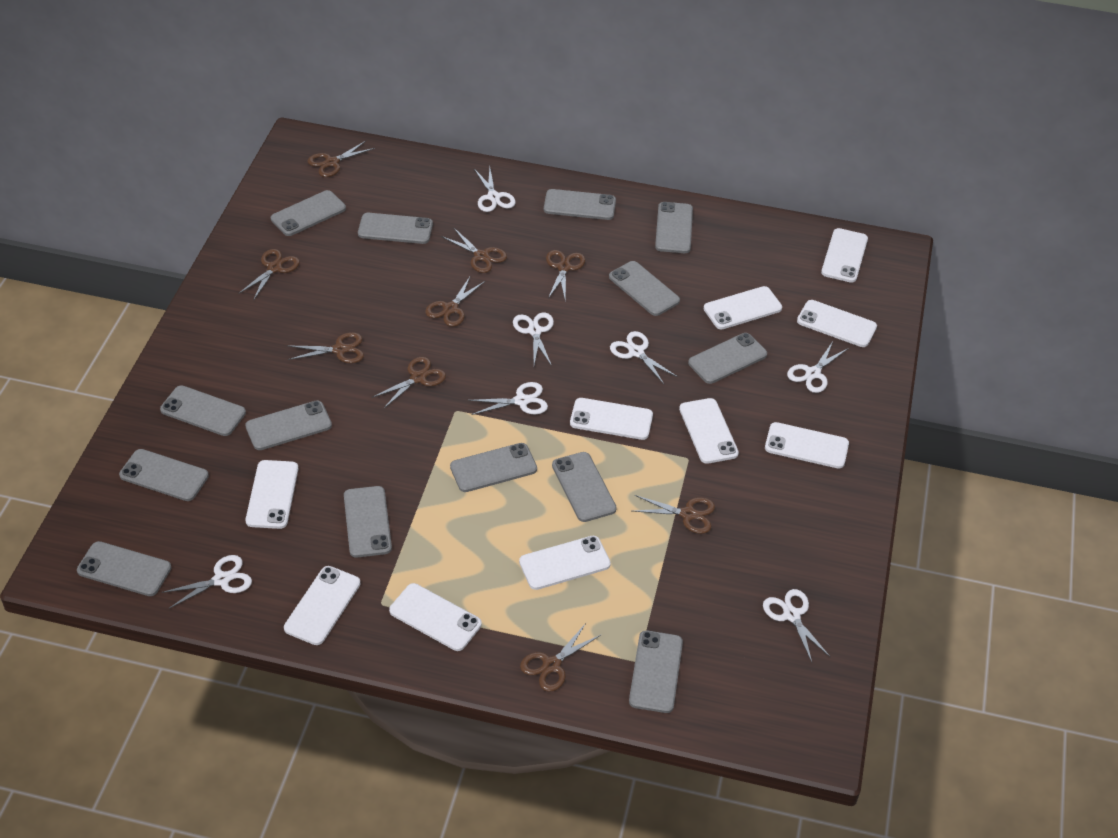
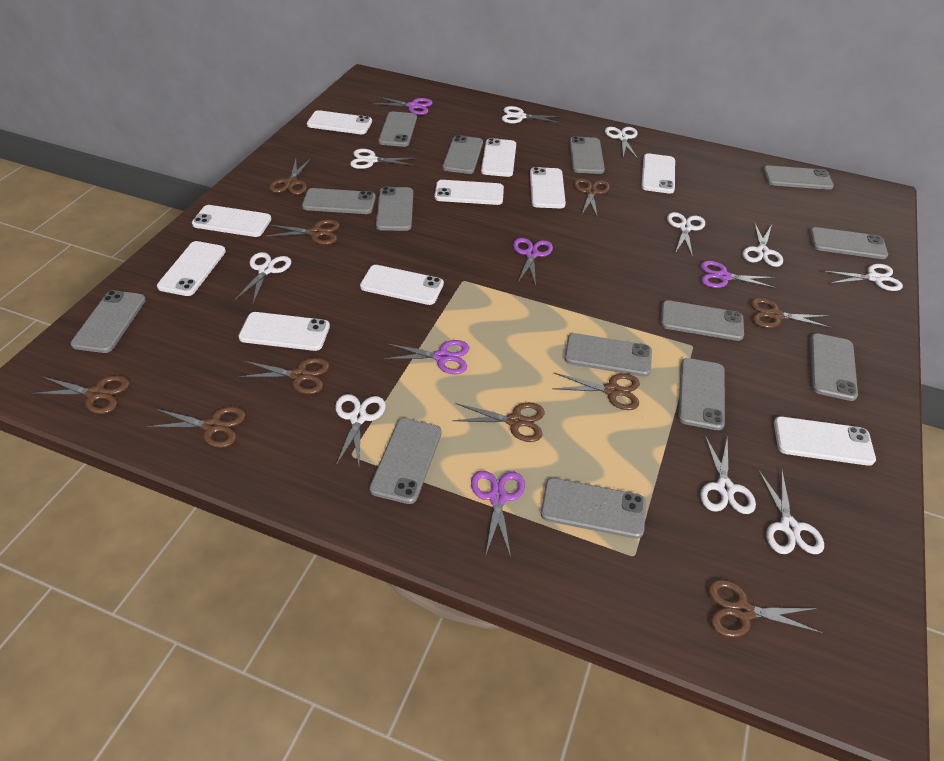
brown scissors: [238,249,300,301] [287,332,364,363] [307,141,375,177] [372,357,446,408] [425,275,485,327] [441,227,507,273] [520,623,601,692] [546,250,585,298] [633,495,715,534] = 9 -> [31,375,130,414] [146,407,246,448] [238,358,329,394] [265,220,340,245] [270,158,311,195] [452,402,545,442] [552,373,640,410] [574,178,610,218] [708,580,823,638] [750,298,833,328] = 10
purple scissors: none = 0 -> [373,96,433,115] [383,340,469,374] [471,471,525,557] [513,238,553,286] [701,261,776,288] = 5
white scissors: [162,555,252,609] [468,382,548,415] [474,166,516,212] [513,312,554,366] [610,331,678,384] [763,589,831,662] [787,342,849,393] = 7 -> [235,252,291,303] [335,394,386,466] [350,149,414,169] [502,106,560,124] [605,127,638,159] [667,212,705,257] [700,436,756,514] [742,222,783,267] [759,471,824,554] [823,264,903,291] = 10

